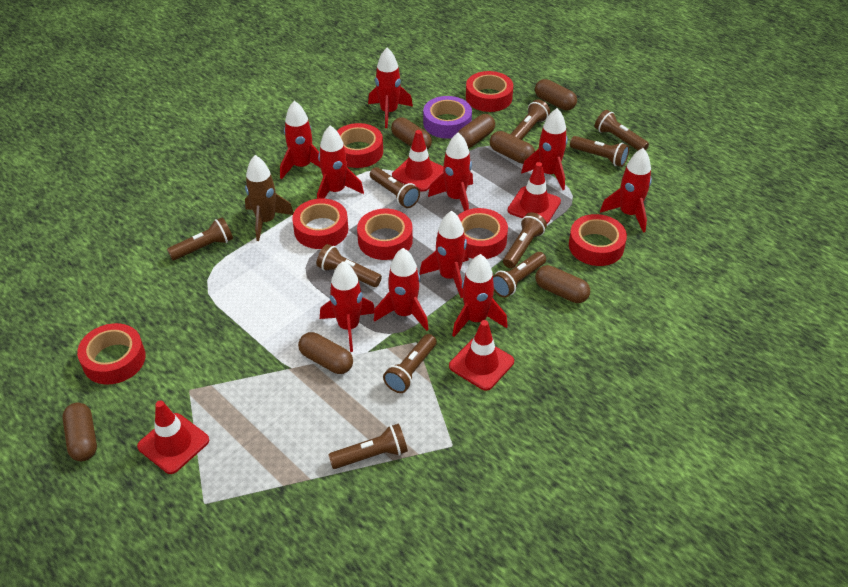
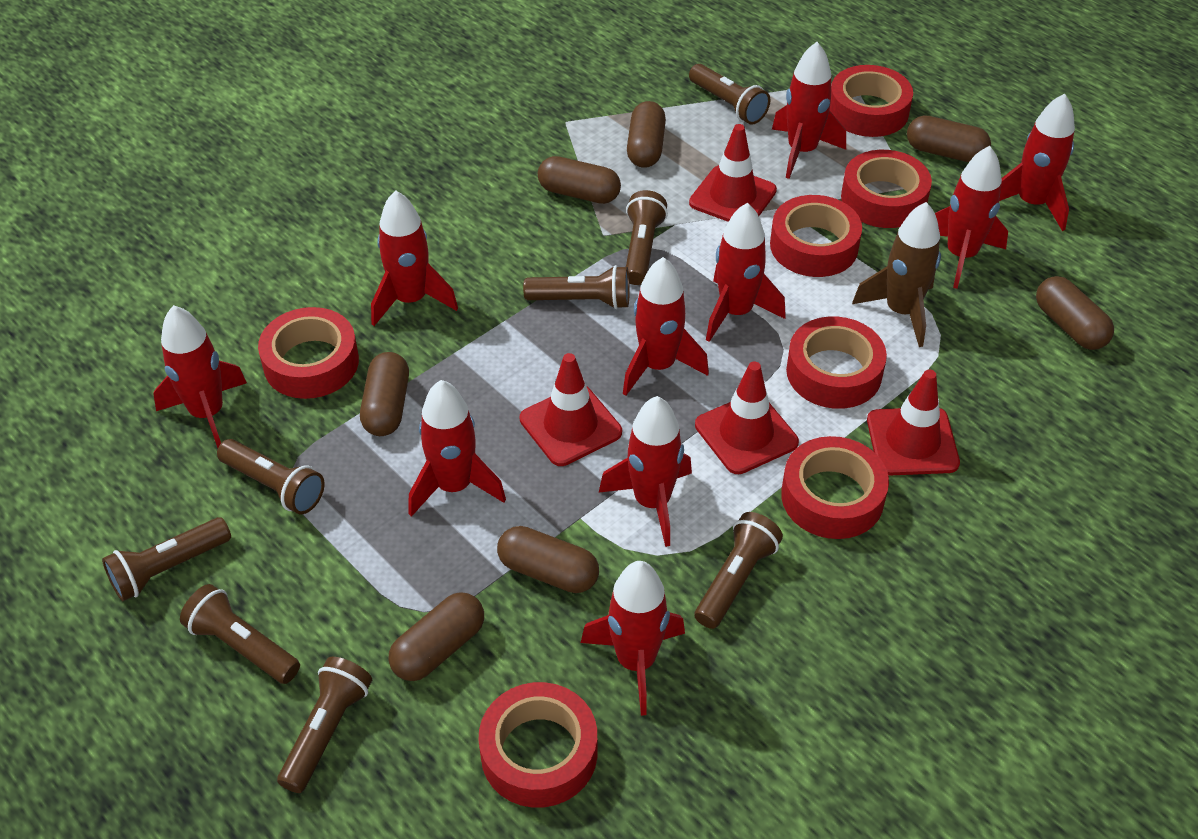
brown flashlight: [167,217,233,260] [316,244,382,287] [328,423,408,469] [370,167,420,208] [383,334,437,393] [493,252,546,298] [503,212,547,268] [510,99,550,140] [570,136,629,167] [595,110,649,151] = 10 -> [102,517,231,601] [180,584,300,684] [217,439,325,514] [277,657,372,793] [523,265,630,309] [626,190,668,285] [689,64,770,125] [694,512,783,629] = 8
purple tape: [423,96,472,139] = 1 -> none = 0

